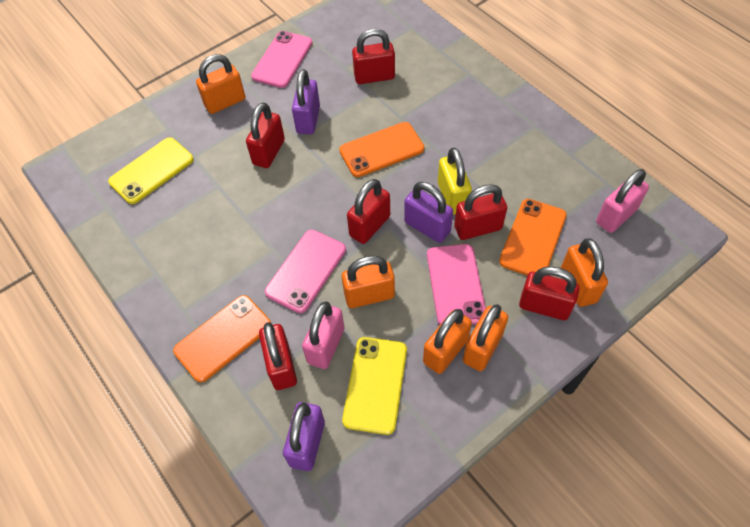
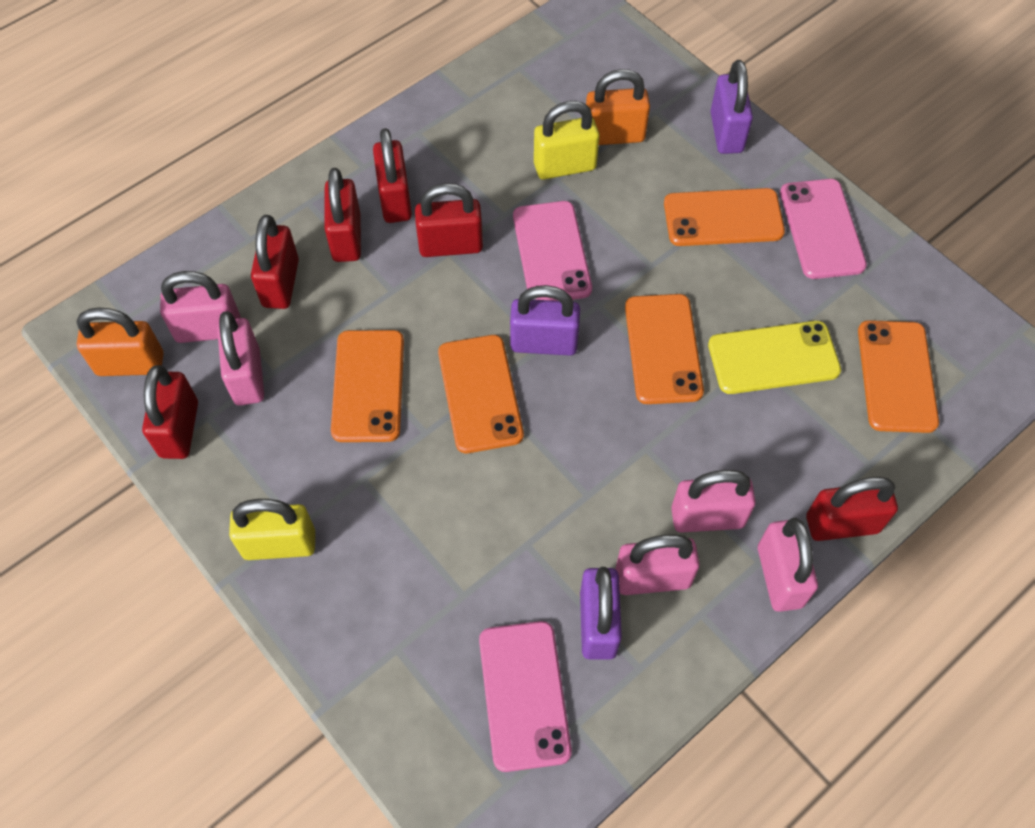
orange padlock: [196,54,245,114] [342,256,395,308] [423,309,472,374] [463,304,508,371] [561,238,608,307] = 5 -> [77,307,164,376] [586,69,650,145] = 2
orange phone: [173,295,271,382] [339,122,424,177] [499,199,567,276] = 3 -> [331,330,404,442] [438,335,524,453] [625,294,704,404] [664,188,785,246] [858,320,939,433] = 5
pink padlock: [302,301,345,369] [596,169,649,233] = 2 -> [160,271,240,343] [217,311,264,406] [616,534,700,595] [671,470,756,533] [758,518,818,612] = 5
yellow padlock: [438,148,472,215] = 1 -> [229,499,315,560] [534,101,600,179] = 2
yellow phone: [108,137,194,204] [342,337,407,435] = 2 -> [708,321,841,394] = 1

